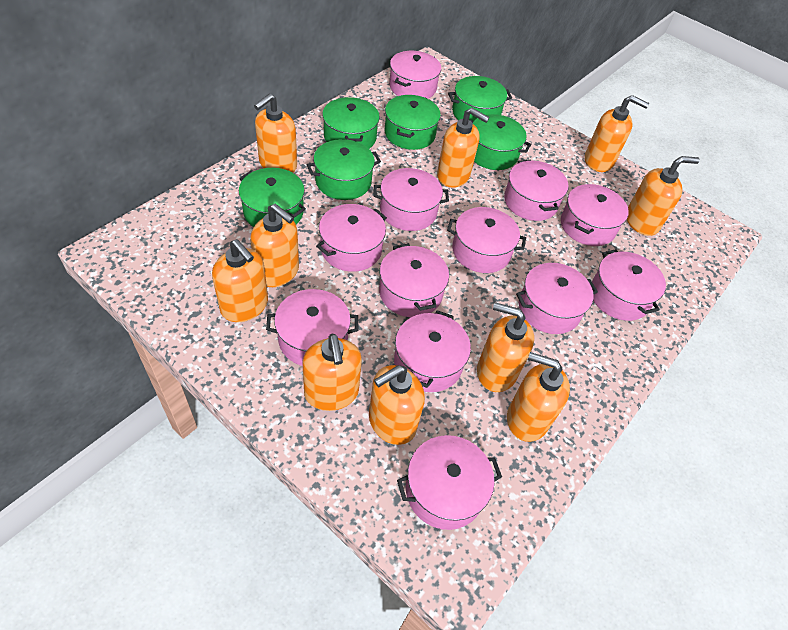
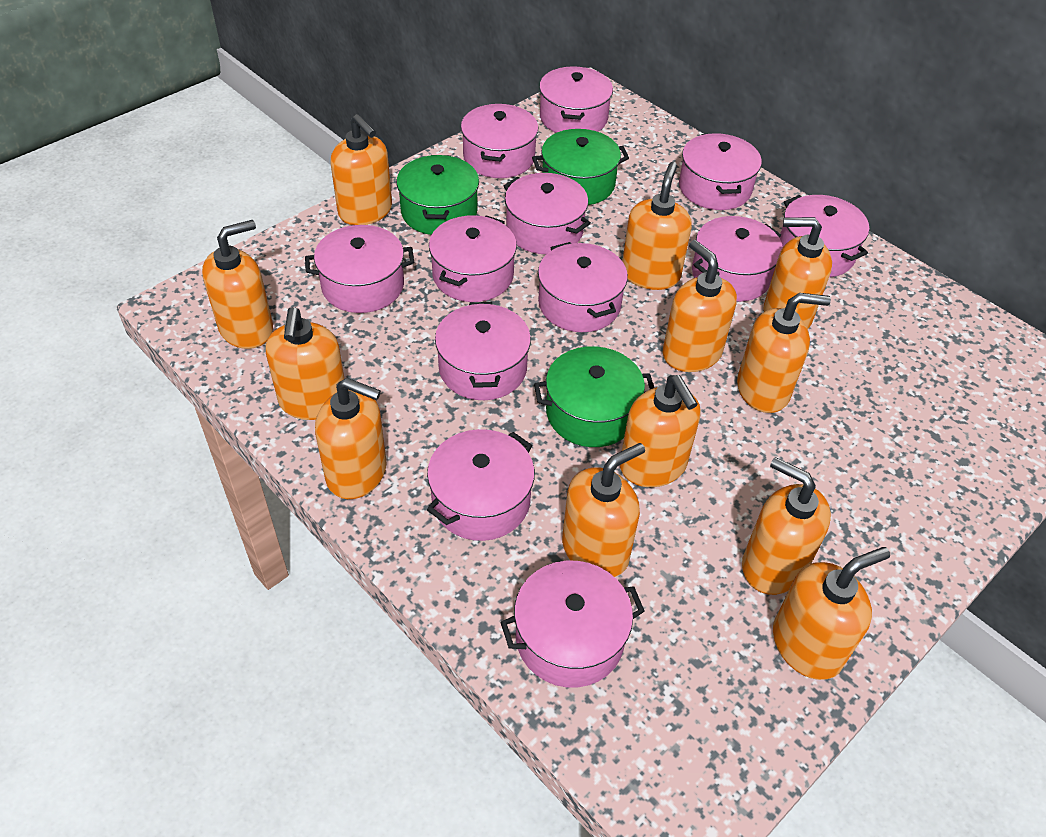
green pot: [239,168,306,227] [307,139,381,200] [322,97,380,149] [385,95,441,150] [448,76,512,121] [470,114,532,170] = 6 -> [396,155,479,235] [532,129,629,205] [534,346,654,447] = 3
orange soap dispenser: [212,239,268,322] [250,204,299,287] [254,94,297,173] [303,334,362,411] [369,365,425,445] [437,108,489,188] [477,302,534,392] [507,352,570,442] [585,95,649,172] [627,156,700,236] = 10 -> [202,220,273,349] [266,307,345,420] [315,378,387,499] [330,114,392,225] [562,443,645,577] [620,375,701,487] [622,162,692,290] [663,240,737,372] [737,293,831,413] [742,457,831,595] [763,217,832,329] [773,547,890,680] = 12

